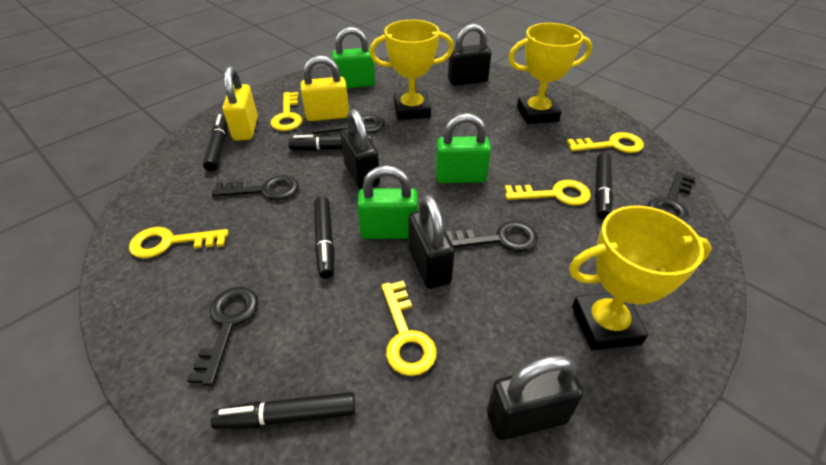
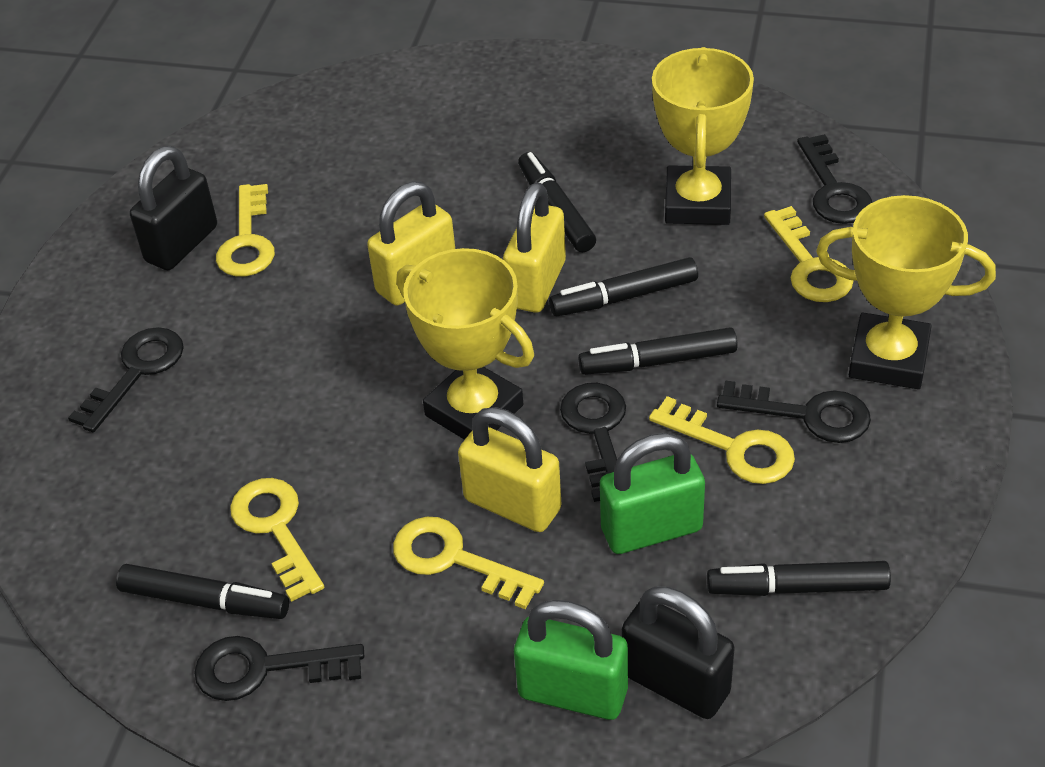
black padlock: [341,109,380,190] [409,195,455,289] [448,24,491,86] [487,355,583,440] = 4 -> [130,146,217,270] [622,586,735,719] = 2
green padlock: [332,27,375,88] [357,165,418,239] [436,113,491,184] = 3 -> [514,600,628,720] [600,433,705,554] = 2
yellow padlock: [223,66,258,141] [301,55,349,121] = 2 -> [367,181,455,306] [458,407,561,532] [503,182,566,313] = 3

